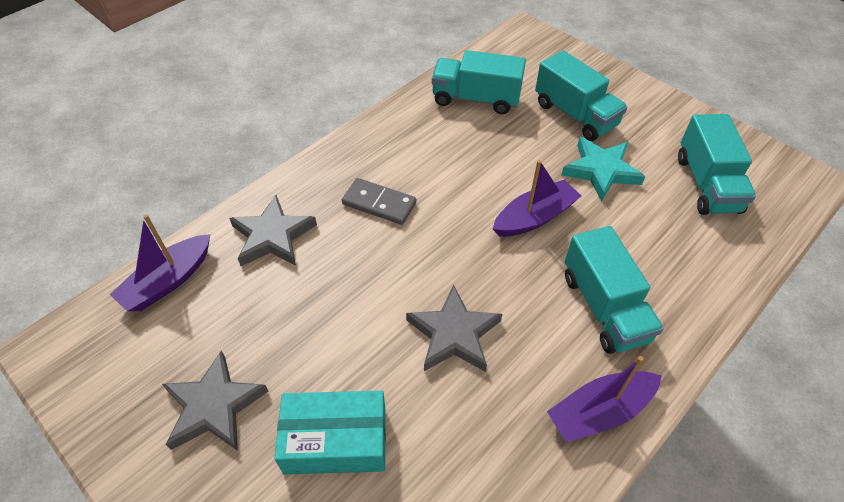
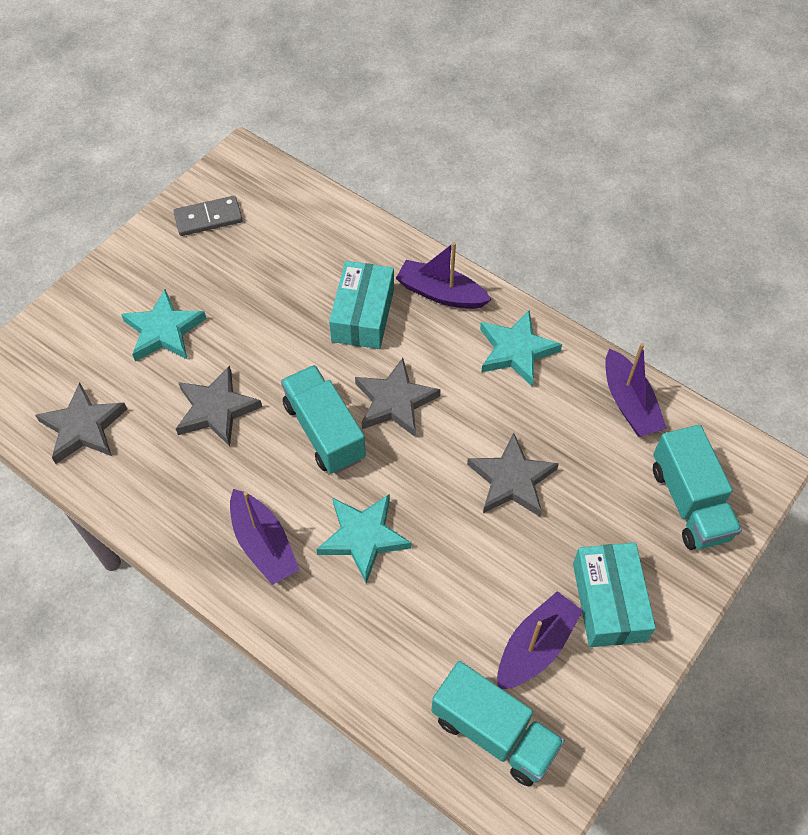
grey star: [162,351,268,451] [229,195,317,266] [406,284,502,372] = 3 -> [35,382,127,464] [176,366,262,447] [355,358,441,437] [467,432,559,517] = 4
purple boat: [110,214,210,311] [493,160,581,237] [547,356,662,442] = 3 -> [230,489,299,585] [396,242,491,309] [497,591,583,689] [605,343,667,437] = 4
turquoise box: [274,391,386,475] = 1 -> [329,261,394,349] [573,542,656,647] = 2
turquoise star: [561,137,645,201] = 1 -> [121,289,207,361] [316,494,411,583] [480,311,562,386] = 3
turquoise truck: [432,50,526,114] [535,50,627,141] [565,226,664,354] [678,114,756,215] = 4 -> [281,365,366,474] [431,661,565,786] [653,425,742,550] = 3

